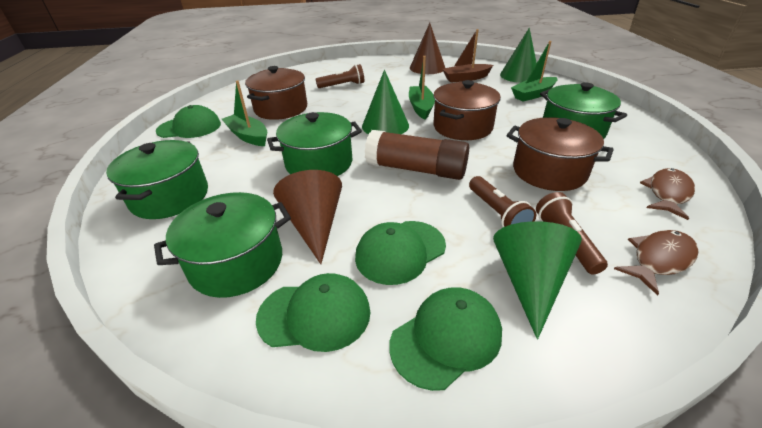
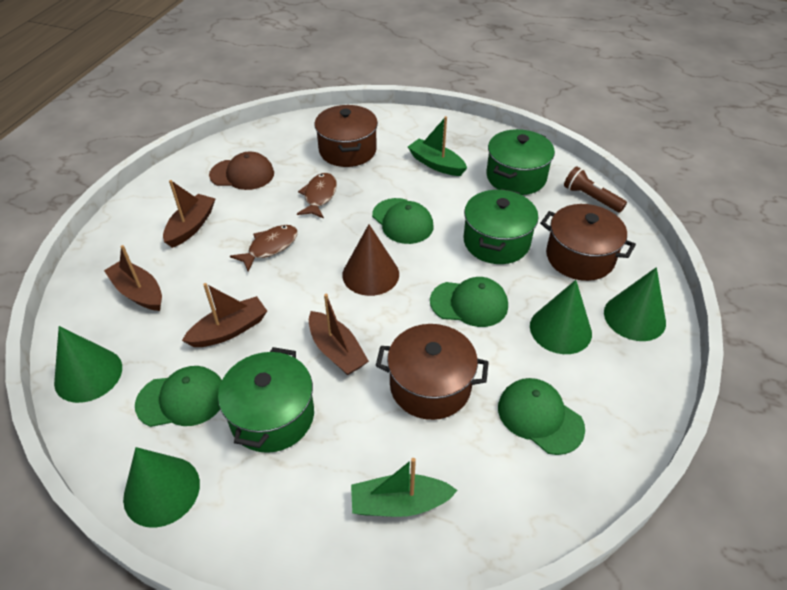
brown boat: [442,29,493,83] = 1 -> [104,245,162,311] [163,180,215,248] [182,283,267,347] [309,294,369,375] = 4
brown cap: none = 0 -> [209,152,274,190] = 1
brown cone: [273,170,342,264] [410,23,445,74] = 2 -> [342,224,399,296] = 1
brown flashlight: [316,64,364,88] [469,176,536,227] [536,192,608,275] = 3 -> [564,166,627,212] = 1
brown glue stick: [365,130,469,180] = 1 -> none = 0
green boat: [222,80,267,146] [409,56,435,119] [511,41,558,102] = 3 -> [351,458,458,517] [408,116,467,176] = 2
green cone: [362,70,409,134] [493,221,582,340] [500,28,537,83] = 3 -> [54,326,122,403] [123,447,200,528] [530,280,592,354] [604,267,666,341] = 4
green pot: [106,140,208,219] [154,192,291,298] [267,112,362,176] [540,82,627,139] = 4 -> [218,347,314,453] [464,189,538,264] [486,129,555,195] = 3

